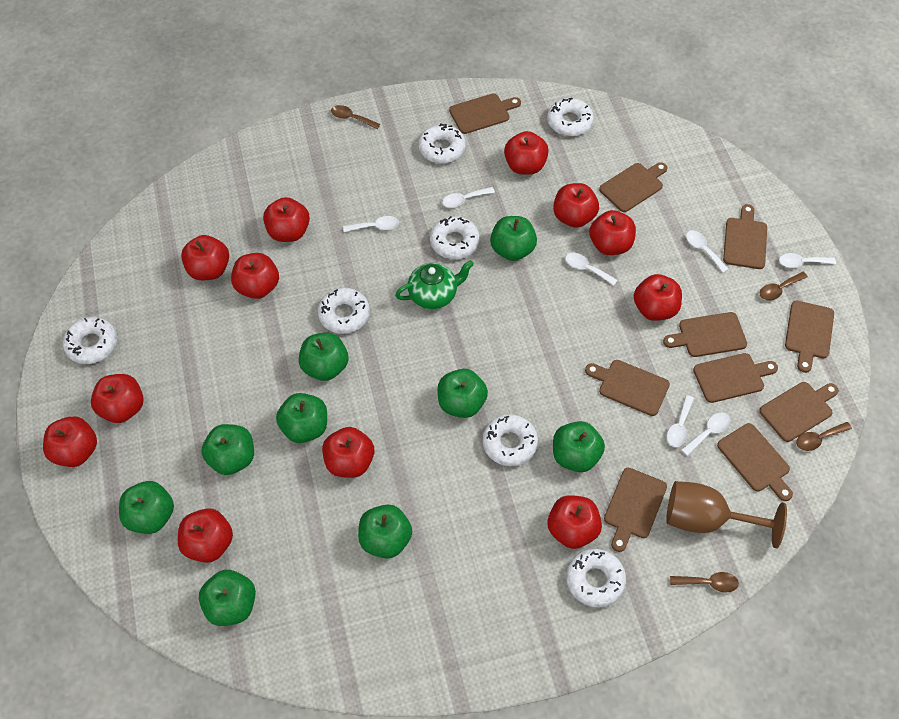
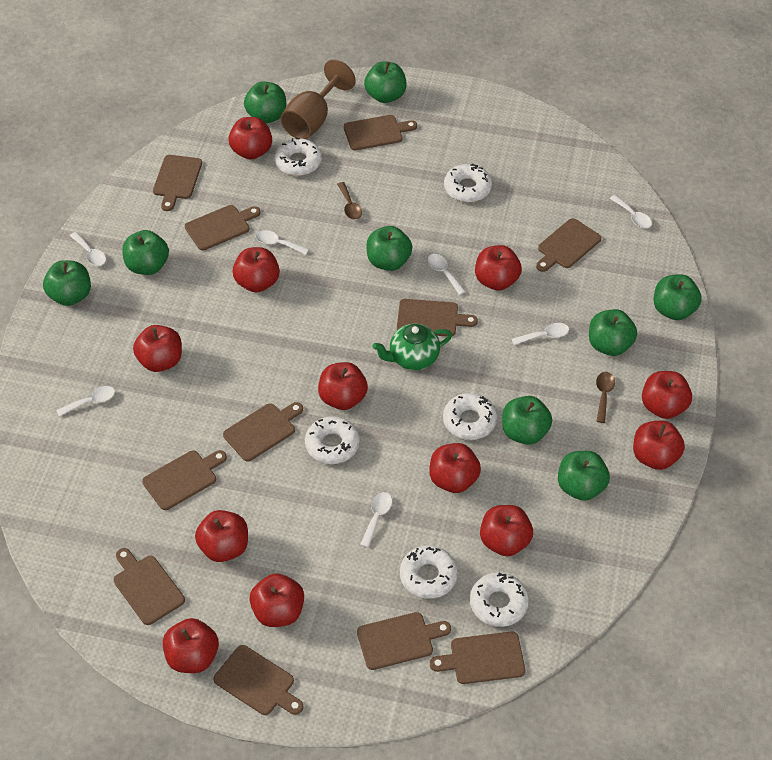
brown cutting board: [449,93,521,134] [585,360,670,416] [599,162,667,212] [604,468,667,552] [663,312,747,357] [693,353,778,403] [717,423,793,501] [723,204,767,269] [759,382,839,442] [785,301,834,373] = 10 -> [114,548,185,625] [142,450,227,510] [153,155,202,211] [185,205,261,251] [214,645,303,715] [223,402,303,462] [344,115,417,150] [357,612,451,670] [397,299,478,336] [430,631,525,684] [536,218,601,272] = 11
brown spoon: [331,105,380,129] [670,572,739,593] [760,272,808,301] [796,422,852,451] = 4 -> [337,182,362,220] [596,372,615,423] = 2
white donut: [63,317,117,364] [318,288,370,334] [418,124,466,164] [430,216,480,259] [483,414,538,466] [547,98,594,136] [566,549,626,607] = 7 -> [274,138,322,176] [305,416,360,464] [400,546,458,599] [443,393,497,440] [444,163,492,202] [470,572,529,627] = 6

